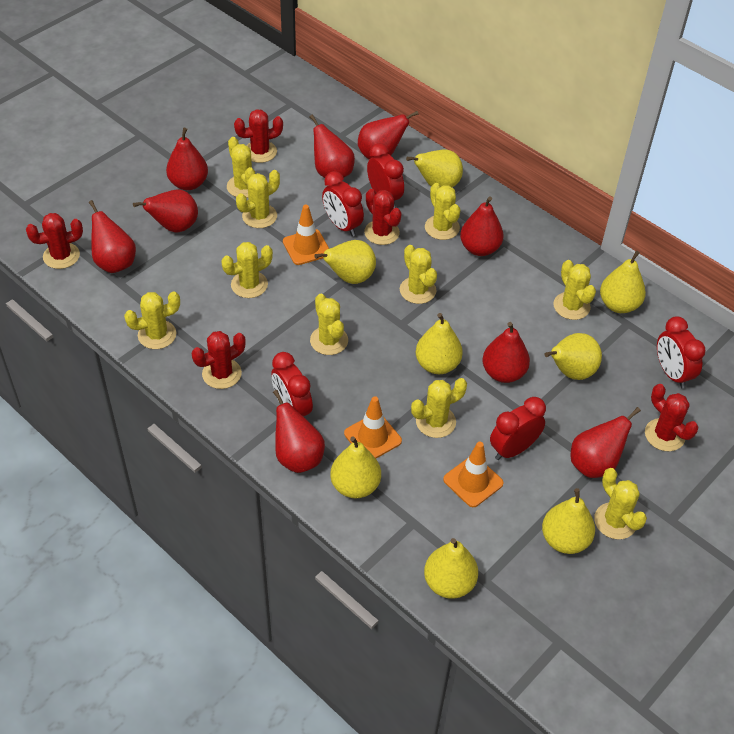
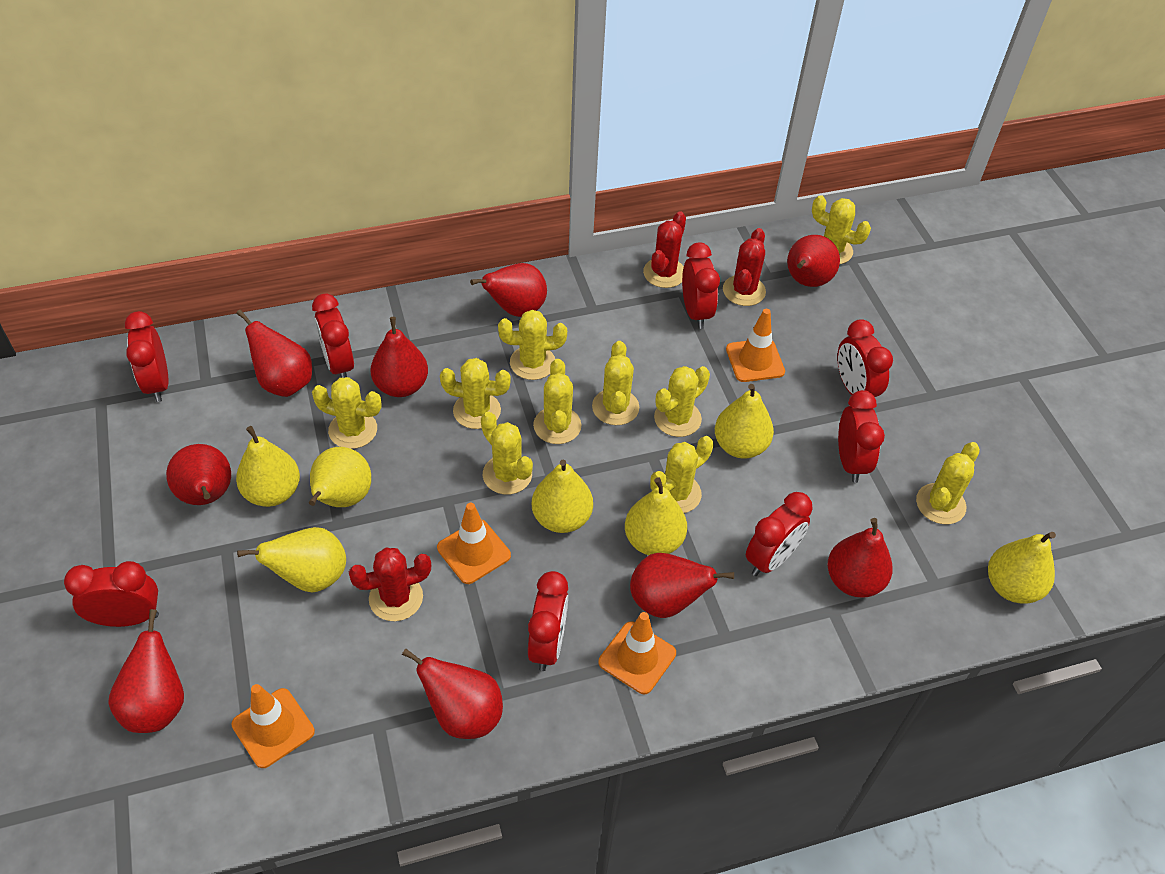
orange traffic cone: [283,205,329,265] [344,396,402,458] [443,441,504,507] = 3 -> [231,684,315,768] [437,503,511,584] [599,612,676,694] [726,309,785,382] = 4
red cactus: [26,213,83,269] [192,331,246,389] [234,109,283,163] [364,189,402,245] [645,384,698,451] = 5 -> [349,547,431,621] [643,211,686,288] [723,228,766,306] = 3
red clock: [271,352,313,417] [322,171,364,236] [367,143,404,208] [490,397,546,460] [657,316,706,389] = 5 -> [64,561,159,627] [125,311,169,402] [312,293,354,378] [528,571,568,671] [682,243,720,329] [746,492,813,576] [837,319,893,397] [838,390,885,483] = 8
yellow pear: [314,240,376,284] [330,436,381,498] [406,150,463,187] [416,313,463,374] [424,538,478,599] [542,488,595,554] [545,333,602,380] [600,251,646,313] = 8 -> [236,426,300,507] [237,527,346,592] [309,447,371,507] [532,459,593,533] [625,477,687,555] [715,384,774,459] [988,532,1056,604] = 7

